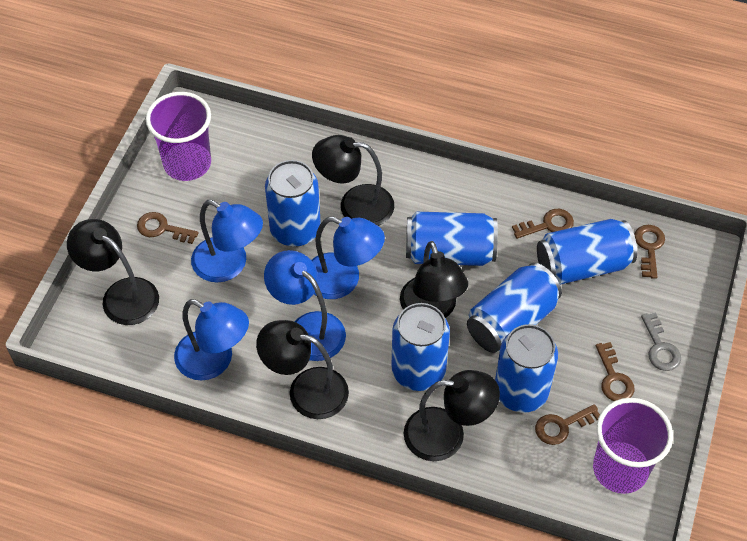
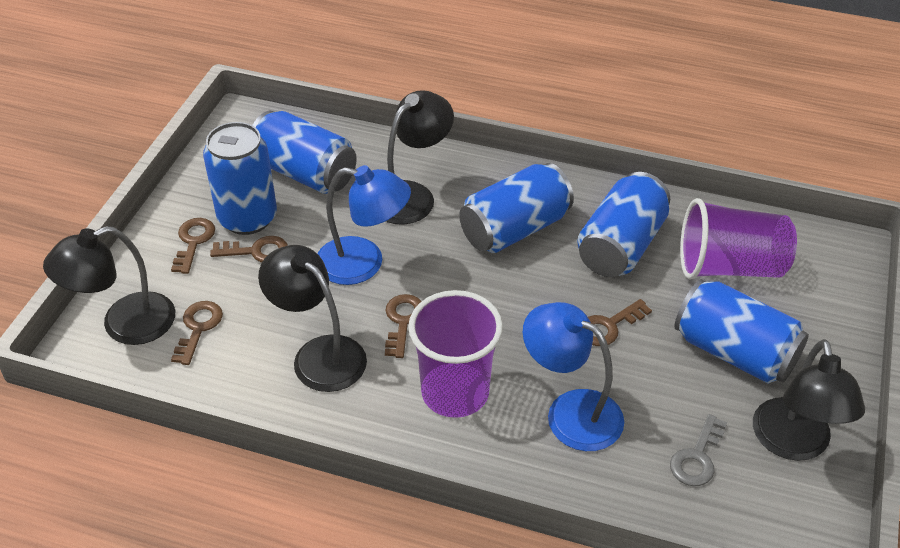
black lamp: [67,219,159,325] [256,320,349,419] [312,135,394,226] [400,241,468,318] [404,370,500,461] = 5 -> [43,226,175,345] [258,245,367,392] [386,90,454,225] [753,339,865,461] = 4
blue can: [265,160,321,247] [392,303,450,391] [406,212,498,266] [467,263,562,353] [495,324,558,413] [537,219,637,285] = 6 -> [203,122,277,235] [253,111,357,194] [459,163,574,253] [577,172,670,277] [674,279,809,384] = 5
blue lamp: [174,299,249,381] [191,200,263,282] [264,250,346,361] [312,217,385,299] = 4 -> [317,165,411,285] [523,302,624,451] = 2

